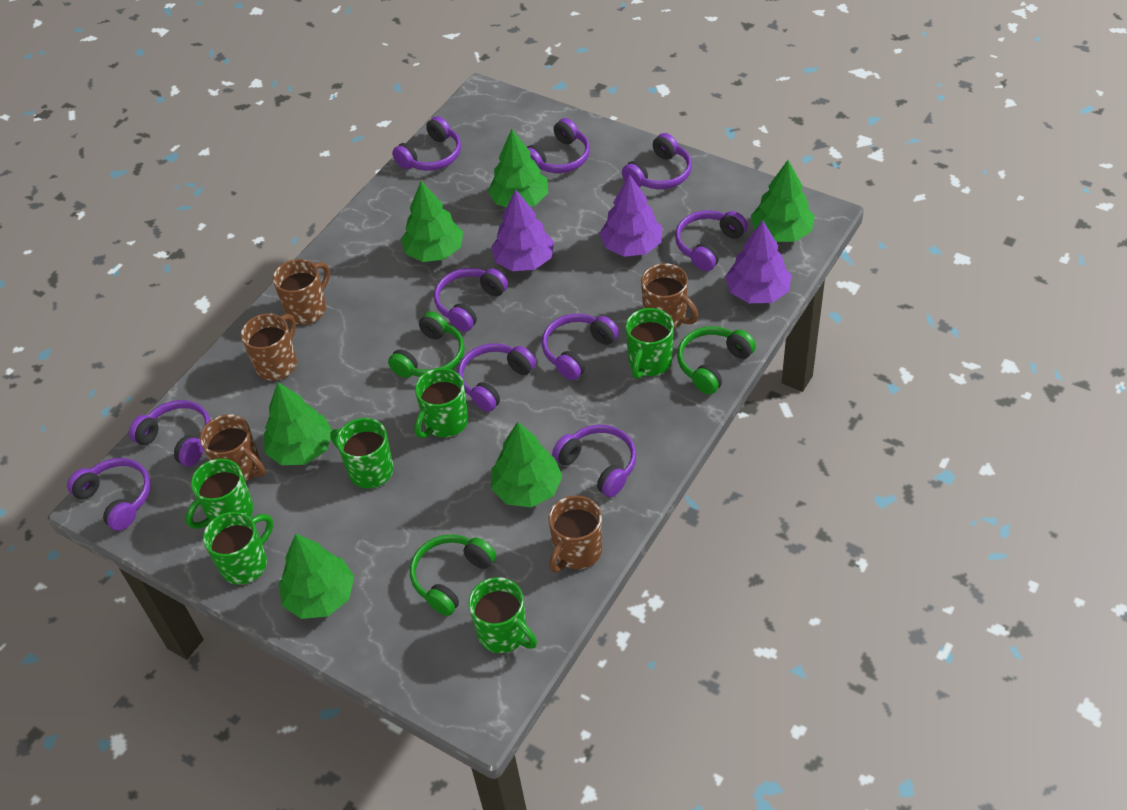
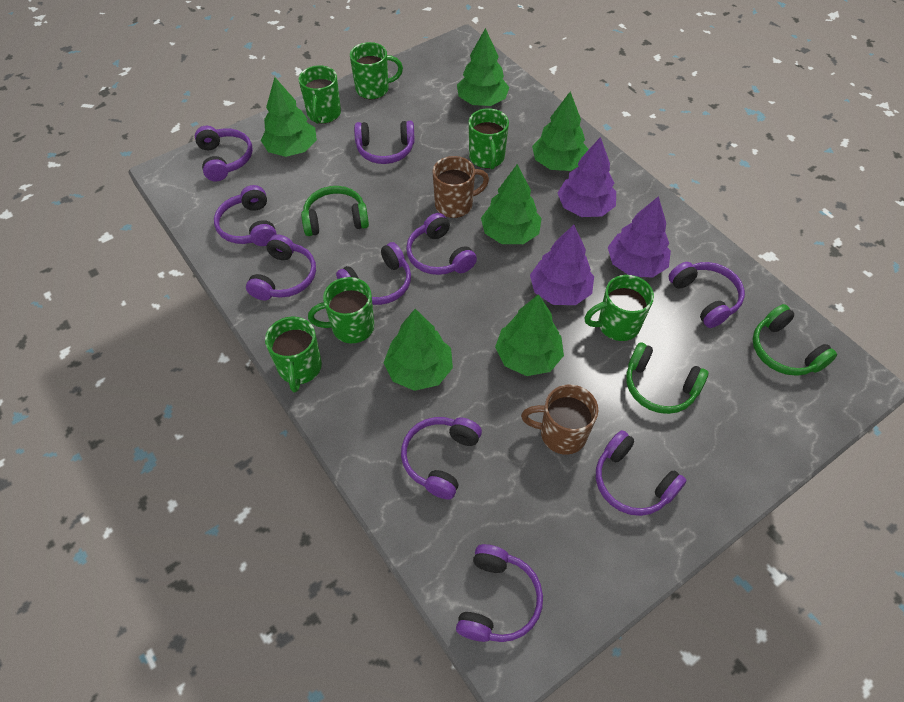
brown mug: [200,414,265,482] [241,313,297,381] [273,259,330,325] [549,495,602,573] [641,263,698,329] = 5 -> [433,156,489,218] [521,385,598,455] = 2

